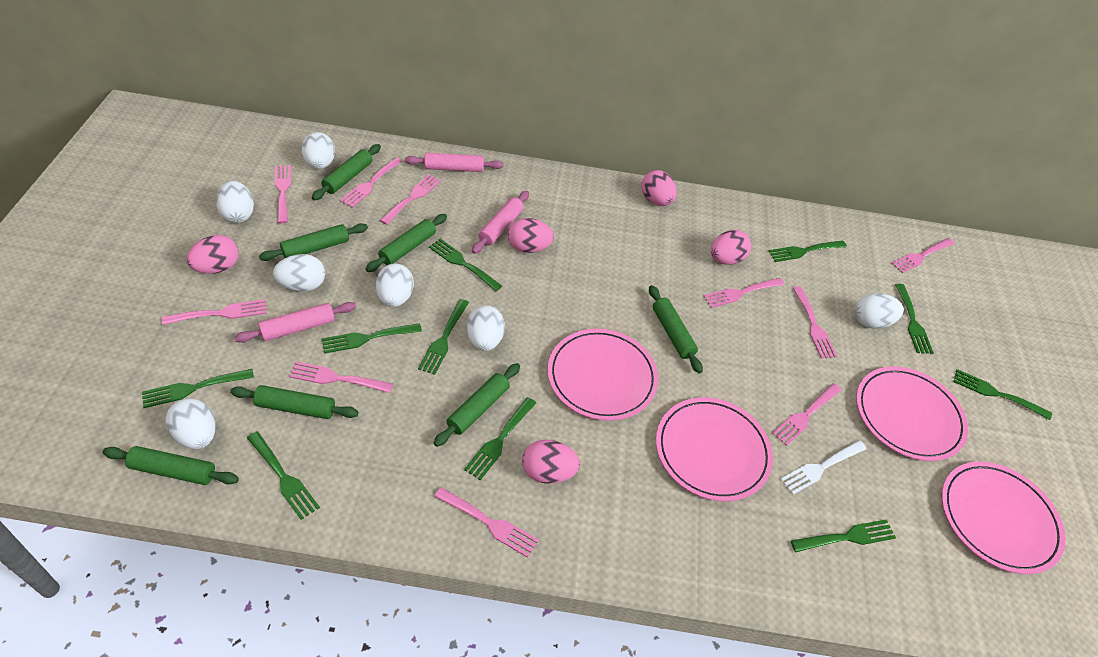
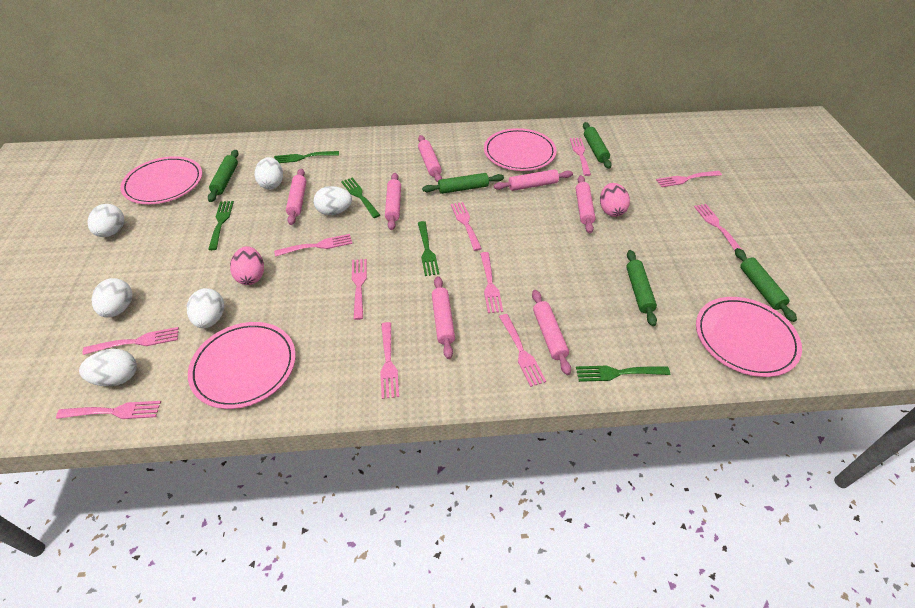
green fork: [142,369,254,408] [247,431,320,520] [322,323,422,354] [418,299,469,375] [429,238,502,291] [464,397,536,481] [769,240,847,262] [791,519,896,552] [895,284,934,354] [953,369,1052,420] = 10 -> [208,201,234,250] [274,151,339,163] [341,177,380,218] [418,221,439,276] [576,366,670,382] = 5
green rolling pin: [103,446,239,485] [230,385,359,419] [259,223,368,261] [311,144,381,201] [366,214,447,272] [434,363,520,447] [649,285,703,374] = 7 -> [208,150,239,202] [422,173,504,194] [583,122,612,169] [626,250,657,326] [735,248,797,322] = 5
pink egg: [187,235,239,274] [508,218,554,253] [522,440,580,484] [642,170,677,206] [711,230,751,265] = 5 -> [230,246,264,285] [600,183,630,217] = 2
pink fork: [162,299,267,325] [275,165,291,223] [289,362,393,393] [340,158,402,208] [380,174,441,225] [434,487,539,558] [703,278,784,308] [772,383,841,446] [793,286,837,358] [891,238,955,273] = 10 -> [56,401,161,419] [83,327,179,355] [274,234,352,257] [352,259,367,320] [380,322,399,399] [451,202,482,251] [480,252,503,313] [499,314,546,387] [570,138,591,176] [656,171,722,187] [694,204,741,251] = 11
pink rolling pin: [235,302,356,343] [405,153,503,172] [472,191,529,254] = 3 -> [286,168,306,225] [385,173,401,230] [418,135,442,182] [432,276,455,359] [494,169,573,191] [532,290,571,375] [576,175,595,233] = 7
white egg: [165,398,215,449] [216,181,254,223] [273,254,325,292] [301,132,335,169] [376,264,414,307] [466,306,505,351] [854,293,904,329] = 7 -> [79,349,137,386] [87,204,124,237] [91,278,132,317] [187,288,224,328] [254,157,283,189] [313,186,352,215] = 6
white fork: [780,440,867,495] = 1 -> none = 0

